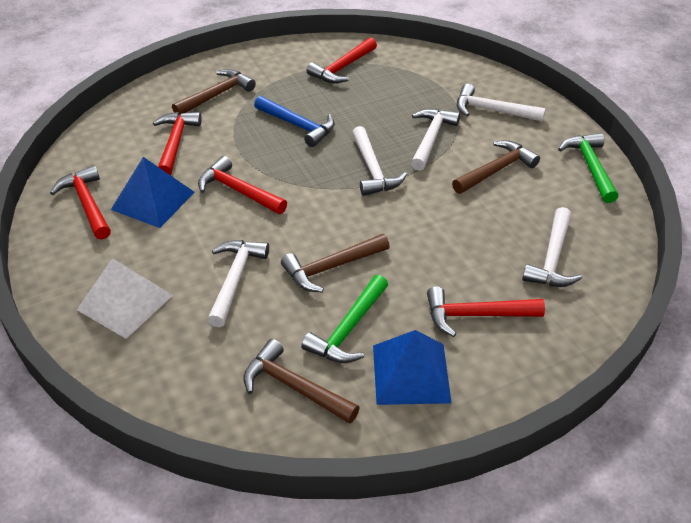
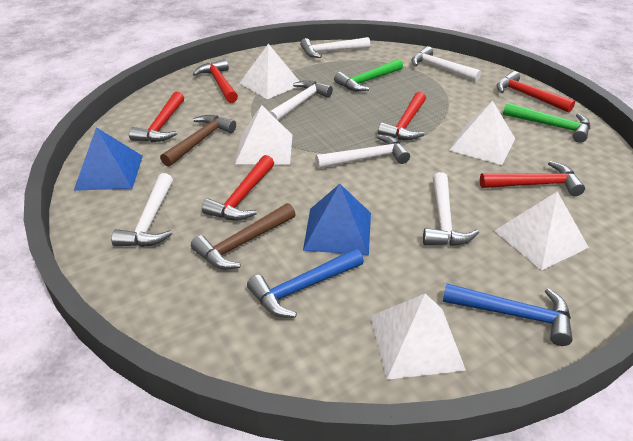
blue hammer: [254,96,335,147] = 1 -> [247,248,364,318] [443,283,573,346] = 2
brown hammer: [172,69,256,115] [243,339,360,424] [281,234,390,293] [452,140,540,194] = 4 -> [160,115,236,167] [191,203,296,269] = 2
red hammer: [50,165,111,239] [153,112,202,175] [198,156,287,214] [307,37,377,83] [427,286,545,337] = 5 -> [129,92,184,142] [193,59,238,103] [202,155,274,221] [378,92,426,140] [480,161,585,196] [496,71,575,113] = 6
white hammer: [207,240,269,327] [352,126,407,196] [411,109,460,171] [457,84,546,122] [522,207,582,287] = 5 -> [111,173,173,247] [269,80,333,121] [300,37,370,58] [315,134,410,169] [411,46,481,82] [423,172,479,246] = 6
white pyramid: [77,258,173,339] = 1 -> [235,105,293,165] [240,44,299,99] [370,294,466,380] [449,101,515,165] [494,191,589,271] = 5

